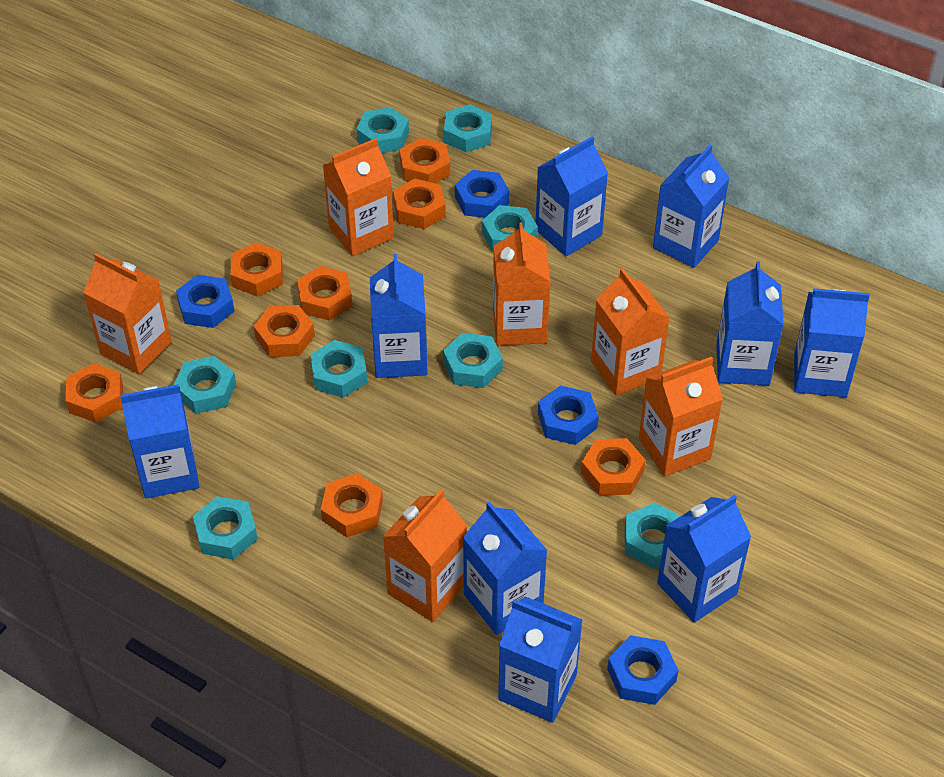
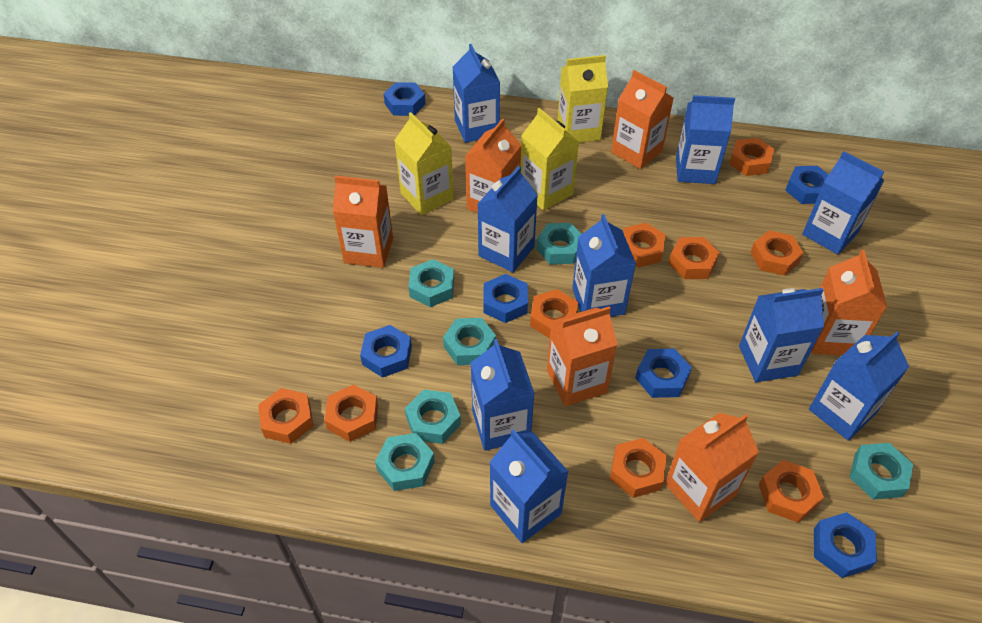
blue nut: [176,275,235,328] [455,170,509,218] [538,385,599,445] [607,635,678,705] = 4 -> [360,325,412,378] [383,82,426,116] [483,274,528,323] [635,349,692,398] [785,166,829,204] [814,512,877,578] = 6
orange nut: [65,363,123,422] [231,242,283,297] [254,305,315,357] [297,266,352,321] [321,473,383,537] [393,178,446,229] [399,138,450,183] [581,438,645,496] = 8 -> [258,388,314,444] [324,384,378,442] [530,289,578,338] [610,438,667,498] [623,223,666,268] [668,237,720,279] [729,138,774,176] [750,230,804,276] [759,460,824,523] = 9
turquoise nut: [174,356,236,414] [193,496,258,560] [310,340,367,398] [356,107,409,153] [443,333,503,388] [444,104,492,152] [482,205,538,252] [625,503,680,569] = 8 -> [375,433,435,491] [405,389,461,444] [409,259,454,307] [443,318,496,365] [536,223,581,264] [850,443,913,500] = 6
yellow carton: none = 0 -> [394,112,454,216] [520,108,579,211] [558,55,608,143] = 3

